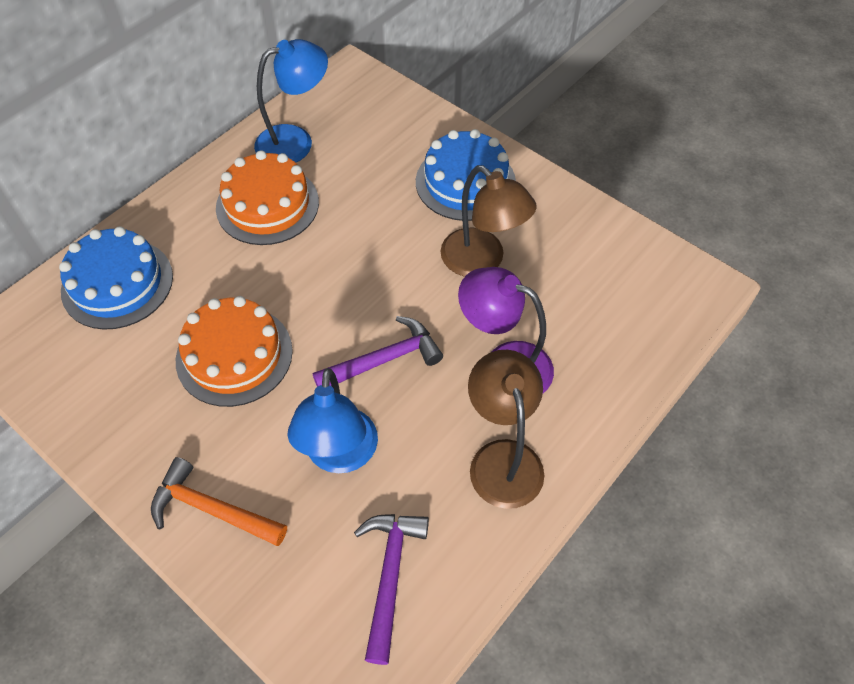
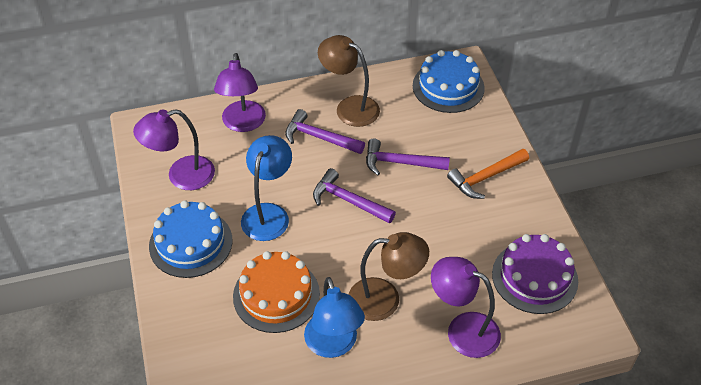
orange cake: [176,296,293,407] [216,150,319,245] = 2 -> [233,251,320,333] = 1
purple cake: none = 0 -> [492,234,578,314] = 1
purple hammer: [313,316,443,387] [354,514,429,665] = 2 -> [285,109,365,154] [313,168,396,224] [366,139,450,175] = 3
purple lamp: [458,267,554,393] = 1 -> [133,109,215,190] [214,53,266,132] [431,257,501,358] = 3

